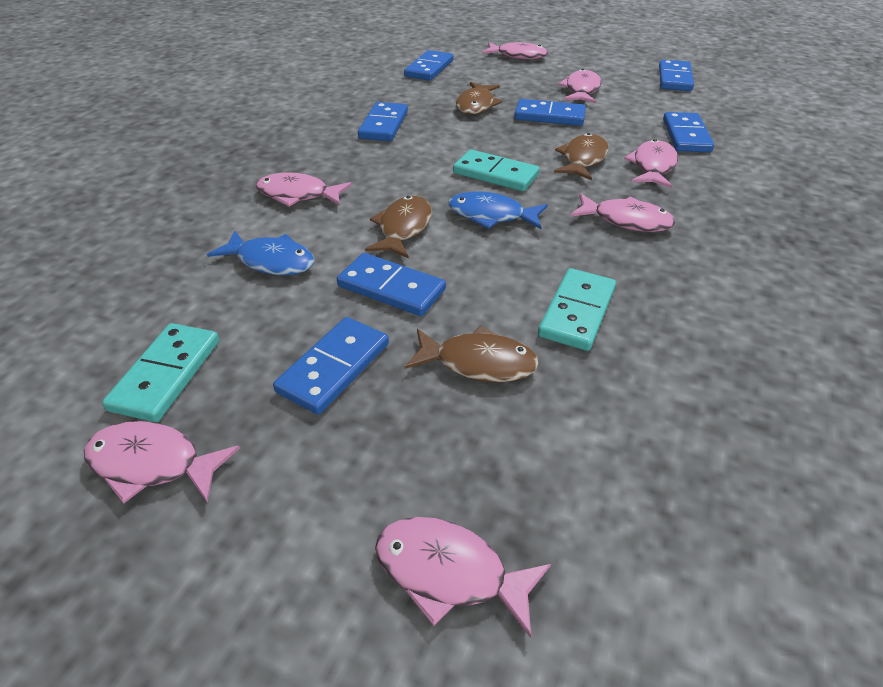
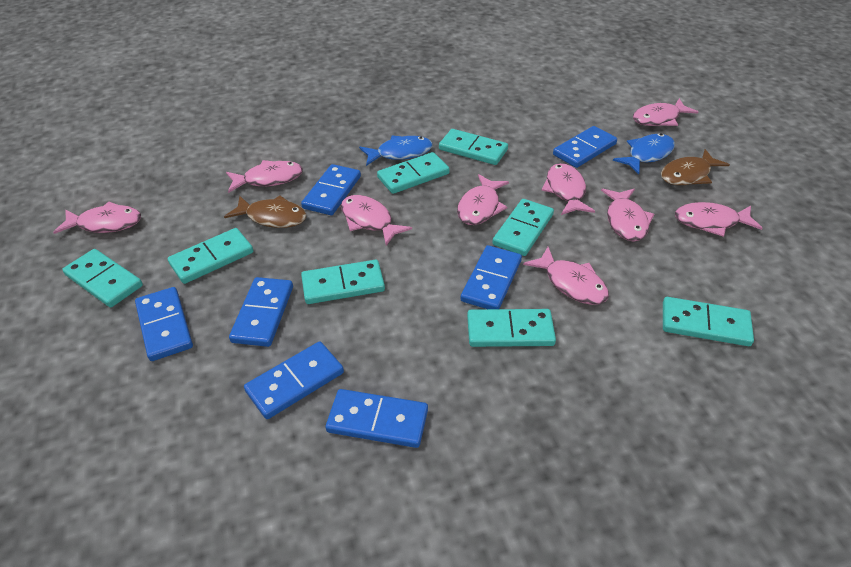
brown fish: [365,196,432,258] [404,326,539,382] [456,82,502,115] [554,133,609,180] = 4 -> [224,196,307,228] [661,149,730,185] = 2
pink fish: [84,421,240,503] [256,172,352,207] [375,517,551,638] [482,42,548,59] [558,69,601,103] [570,193,675,232] [624,139,678,188] = 7 -> [53,202,141,234] [226,160,303,193] [341,195,412,246] [457,174,509,225] [523,247,609,305] [541,163,595,215] [601,189,654,241] [633,98,698,126] [675,202,763,237] = 9
turquoise domino: [102,323,219,422] [453,150,540,191] [538,268,616,351] = 3 -> [62,249,143,308] [168,228,253,284] [301,260,385,304] [377,152,450,194] [439,129,508,165] [467,309,556,347] [492,199,554,256] [663,297,754,346] = 8

